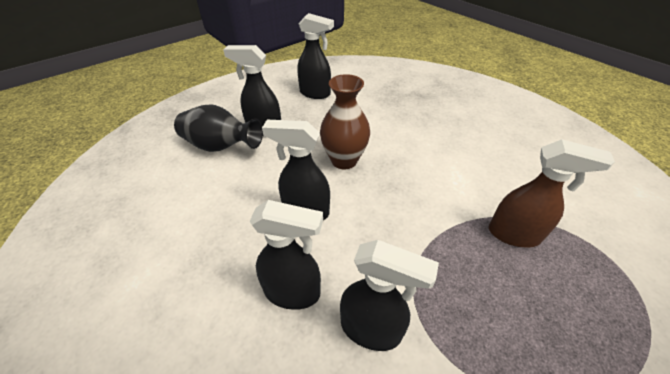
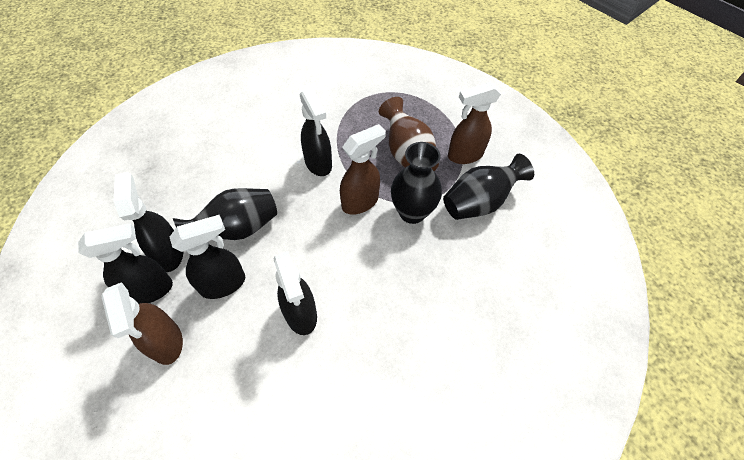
black vase: [174,104,263,152] = 1 -> [173,188,277,240] [391,142,442,224] [443,154,534,220] = 3
brown spray bottle: [489,139,615,248] = 1 -> [101,282,183,365] [340,124,386,215] [448,82,501,164] = 3

